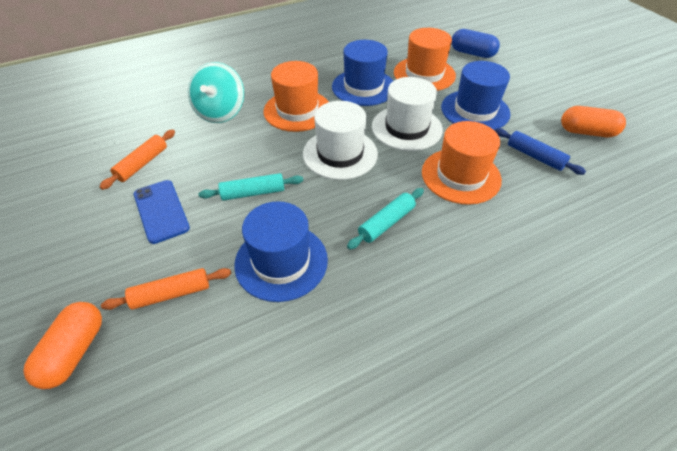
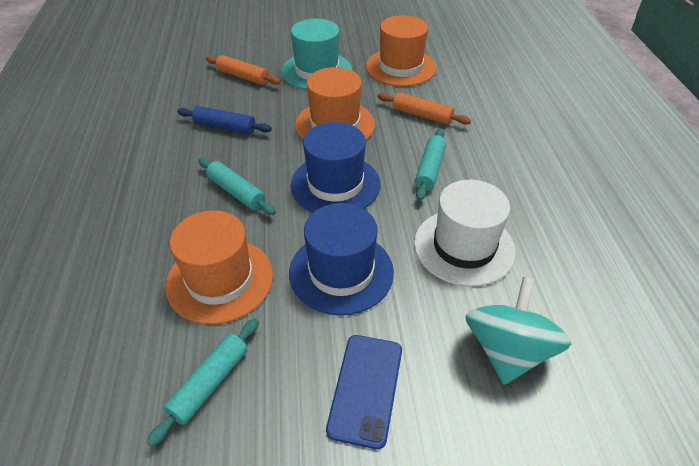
blue capsule: [452,29,500,58] = 1 -> none = 0
blue hat: [234,201,328,302] [332,40,393,106] [441,61,511,130] = 3 -> [289,203,394,316] [290,122,380,212] = 2
orange capsule: [23,302,102,389] [561,106,626,137] = 2 -> none = 0
turquoise hat: none = 0 -> [281,19,352,90] = 1
turquoise rolling pin: [198,173,303,201] [347,188,424,250] = 2 -> [147,318,259,446] [198,158,276,215] [415,128,446,201] = 3
white hat: [303,101,378,180] [372,77,443,151] = 2 -> [414,180,516,287] = 1

